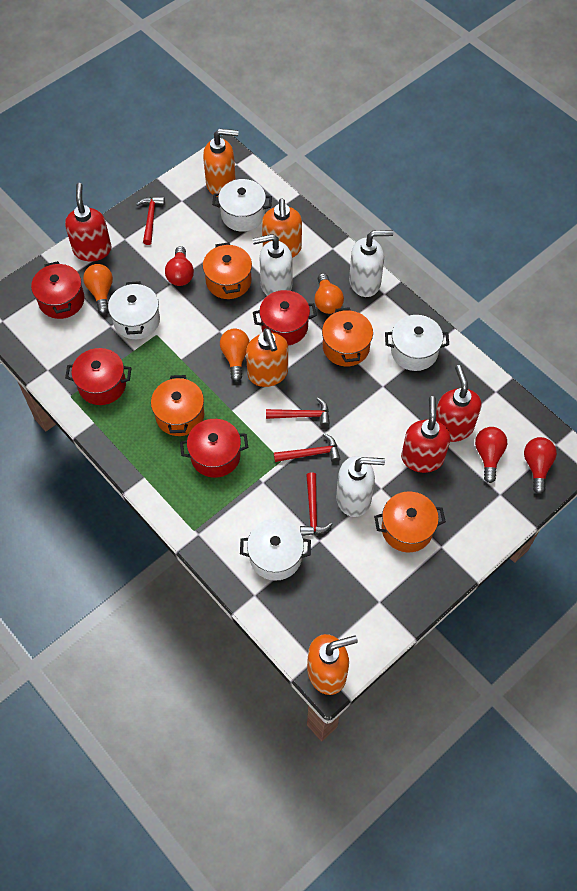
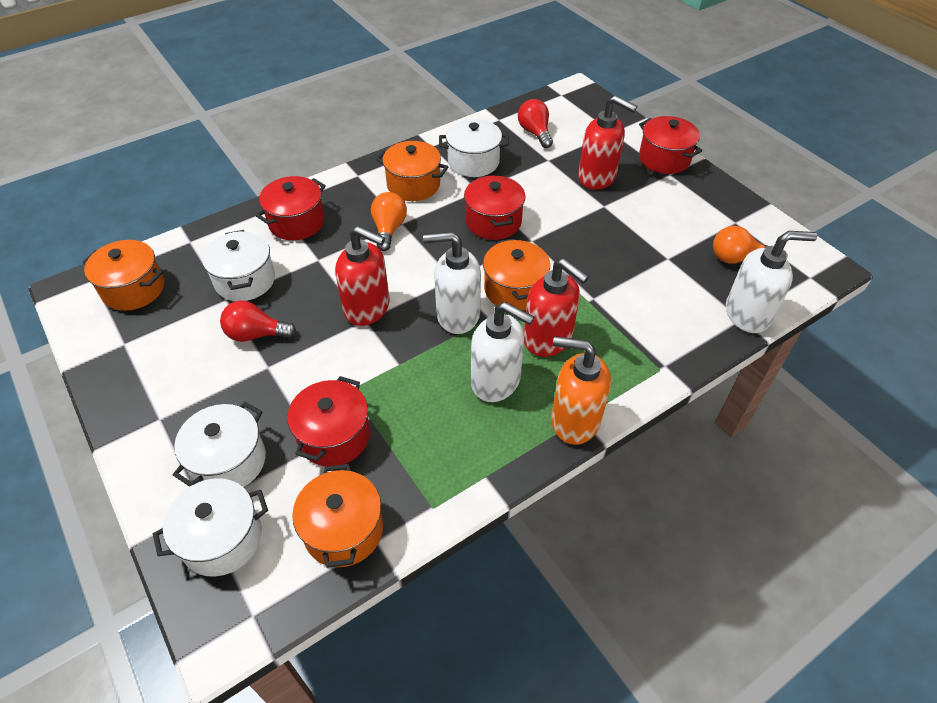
orange light bulb: [83,264,113,314] [220,328,250,382] [315,273,344,314] = 3 -> [371,192,407,251] [713,226,768,264] = 2
orange soap dispenser: [203,129,238,197] [246,328,288,387] [262,199,302,258] [307,634,358,695] = 4 -> [551,336,611,445] = 1
red hammer: [136,197,165,245] [266,398,330,427] [274,433,340,462] [300,472,333,536] = 4 -> none = 0
red light bulb: [165,246,194,286] [475,427,507,483] [524,437,557,494] = 3 -> [220,300,296,342] [518,99,553,148] = 2

